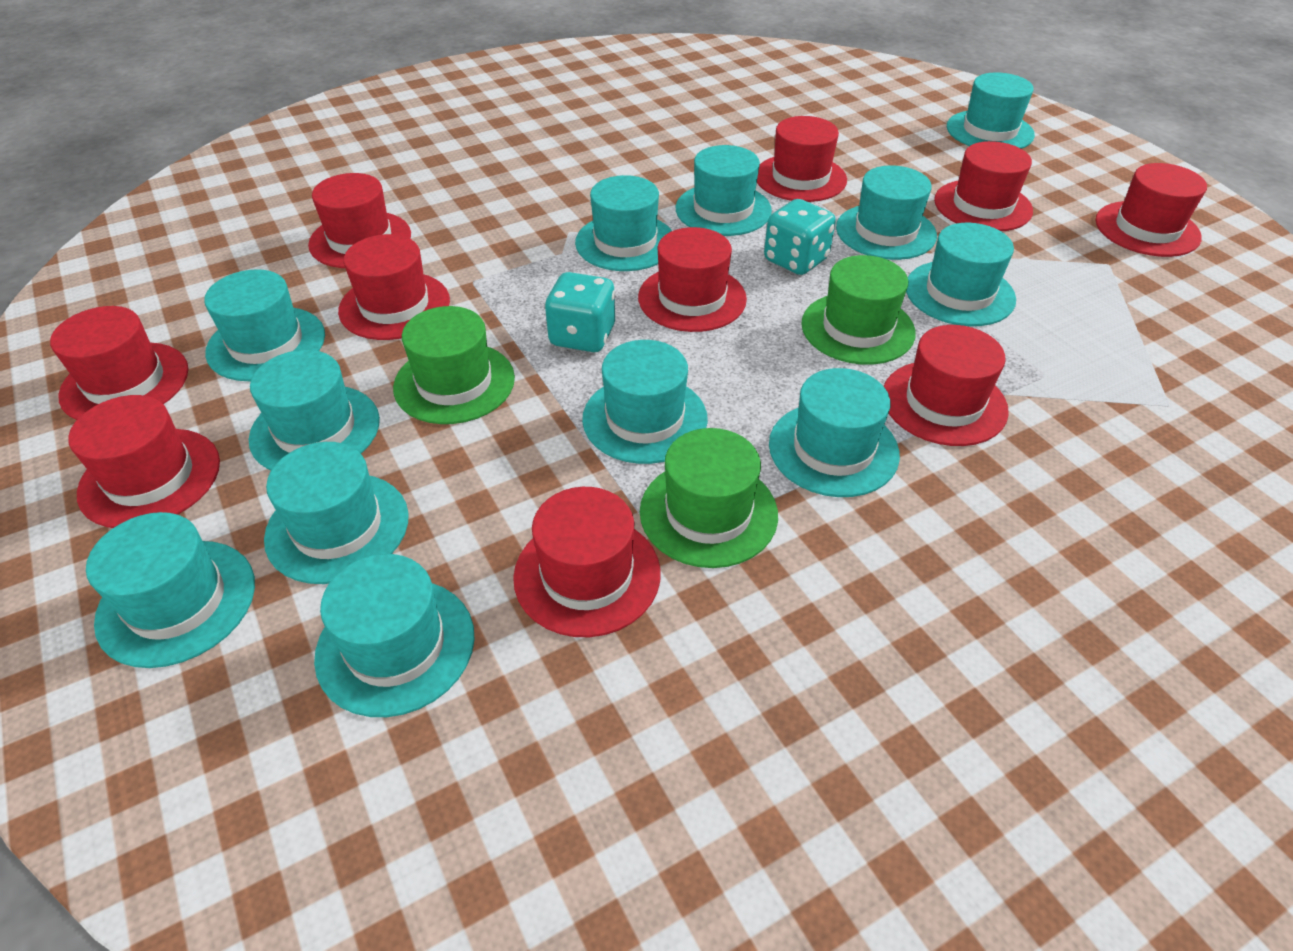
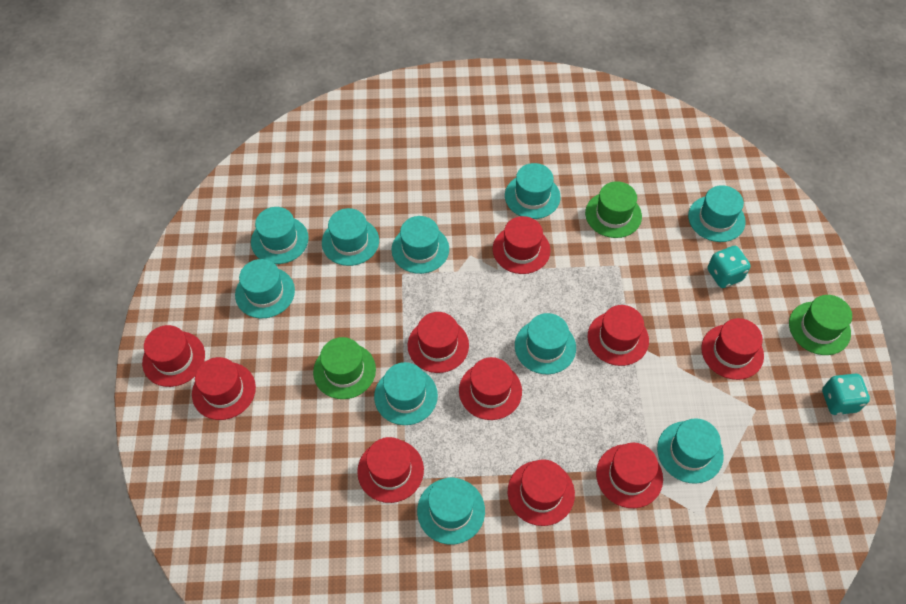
turquoise hat: [86,512,255,668] [204,269,325,381] [249,350,380,470] [264,442,409,584] [314,554,475,717] [575,175,672,271] [582,340,708,464] [676,145,772,236] [769,368,900,497] [836,166,937,260] [906,223,1016,326] [947,72,1035,149] = 12 -> [235,259,295,318] [251,207,309,264] [322,208,379,266] [374,362,438,425] [392,216,449,274] [417,477,485,545] [505,163,561,219] [515,313,576,374] [657,418,724,484] [688,185,746,242] = 10

